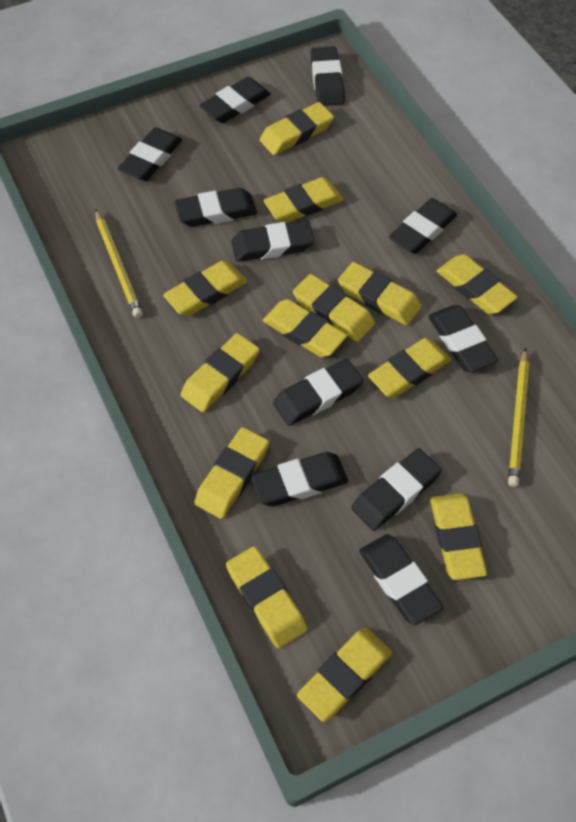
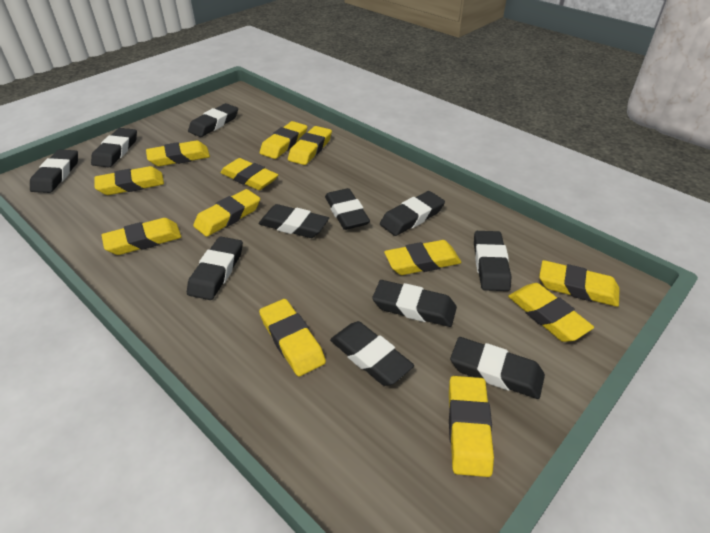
yellow eraser: [163,261,247,316] [181,333,260,412] [194,427,269,519] [226,546,307,648] [260,102,334,155] [263,177,344,223] [263,299,347,357] [293,274,375,342] [297,628,392,722] [338,262,422,326] [368,338,451,398] [430,493,487,580] [437,254,518,314] = 13 -> [94,166,164,195] [102,218,181,255] [146,140,210,166] [193,189,260,237] [220,158,278,190] [259,299,326,376] [260,121,307,159] [288,126,332,165] [384,240,461,275] [449,376,494,477] [508,283,594,342] [539,260,620,307] = 12
yellow pencil: [95,210,143,318] [508,348,529,487] = 2 -> none = 0

